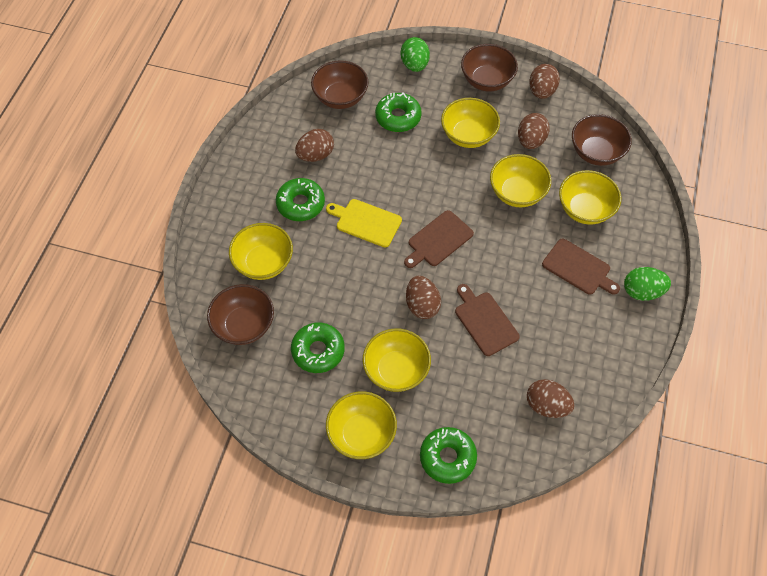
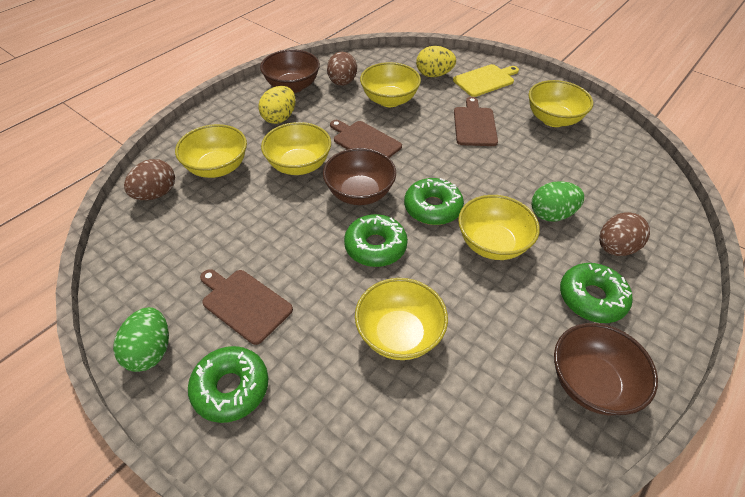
brown bowl: [207,284,274,345] [311,60,368,109] [461,44,518,91] [572,114,632,166] = 4 -> [260,49,320,93] [323,148,396,205] [554,323,658,415] = 3
brown egg: [295,129,334,162] [406,276,441,319] [518,113,550,149] [527,379,575,418] [529,64,560,99] = 5 -> [124,159,175,200] [327,52,357,86] [599,212,650,256] = 3
yellow egg: none = 0 -> [258,86,296,124] [416,46,456,77] = 2

